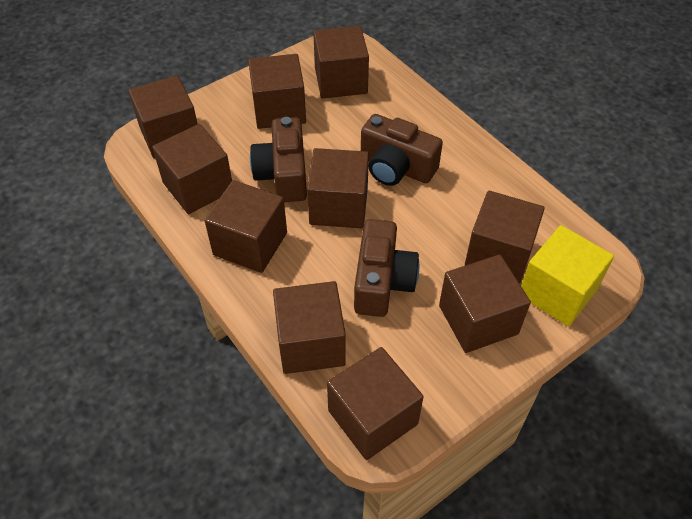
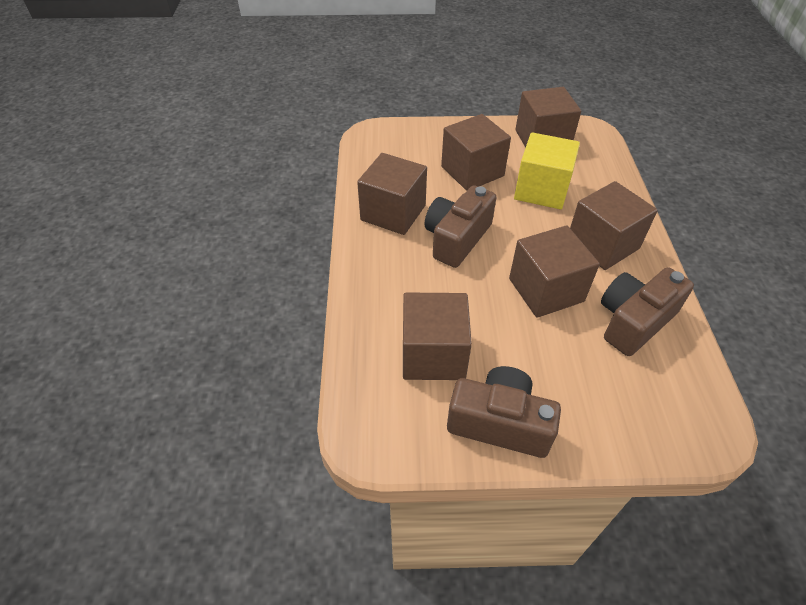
brown cube: [128,75,198,159] [152,124,232,214] [205,180,287,273] [248,54,306,129] [273,281,346,374] [307,148,369,228] [313,26,369,98] [327,347,424,460] [439,254,531,353] [465,191,545,283] = 10 -> [357,153,427,235] [403,293,472,380] [441,114,511,191] [509,225,600,318] [515,87,581,148] [570,181,658,270] = 6

